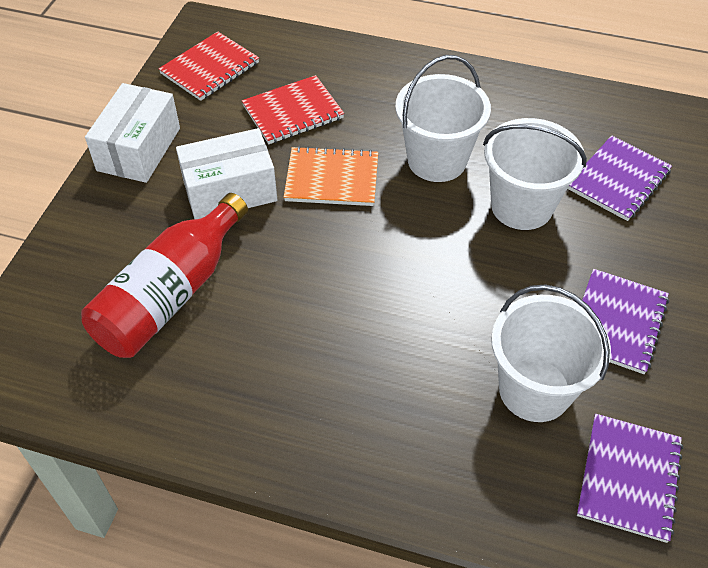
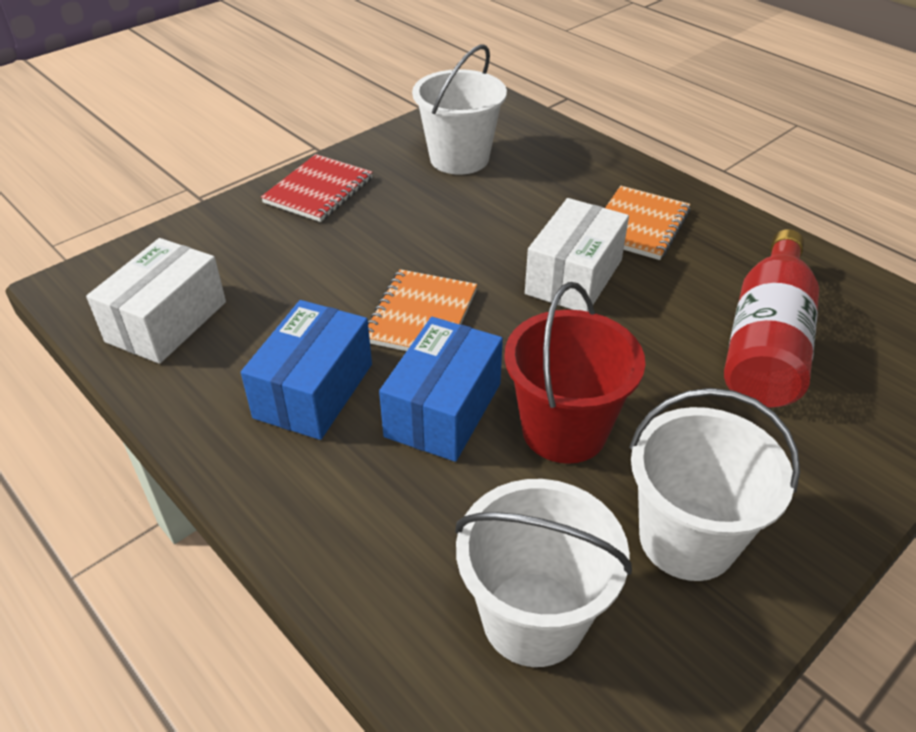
blue box: none = 0 -> [241,300,372,440] [379,317,503,462] = 2
orange notebook: [284,146,378,206] = 1 -> [368,269,477,351] [605,186,690,260] = 2
purple notebook: [567,135,672,221] [577,414,683,543] [582,269,669,374] = 3 -> none = 0
red bucket: none = 0 -> [504,282,645,464] = 1
red notebook: [158,31,259,101] [242,75,344,144] = 2 -> [261,154,373,222] = 1

